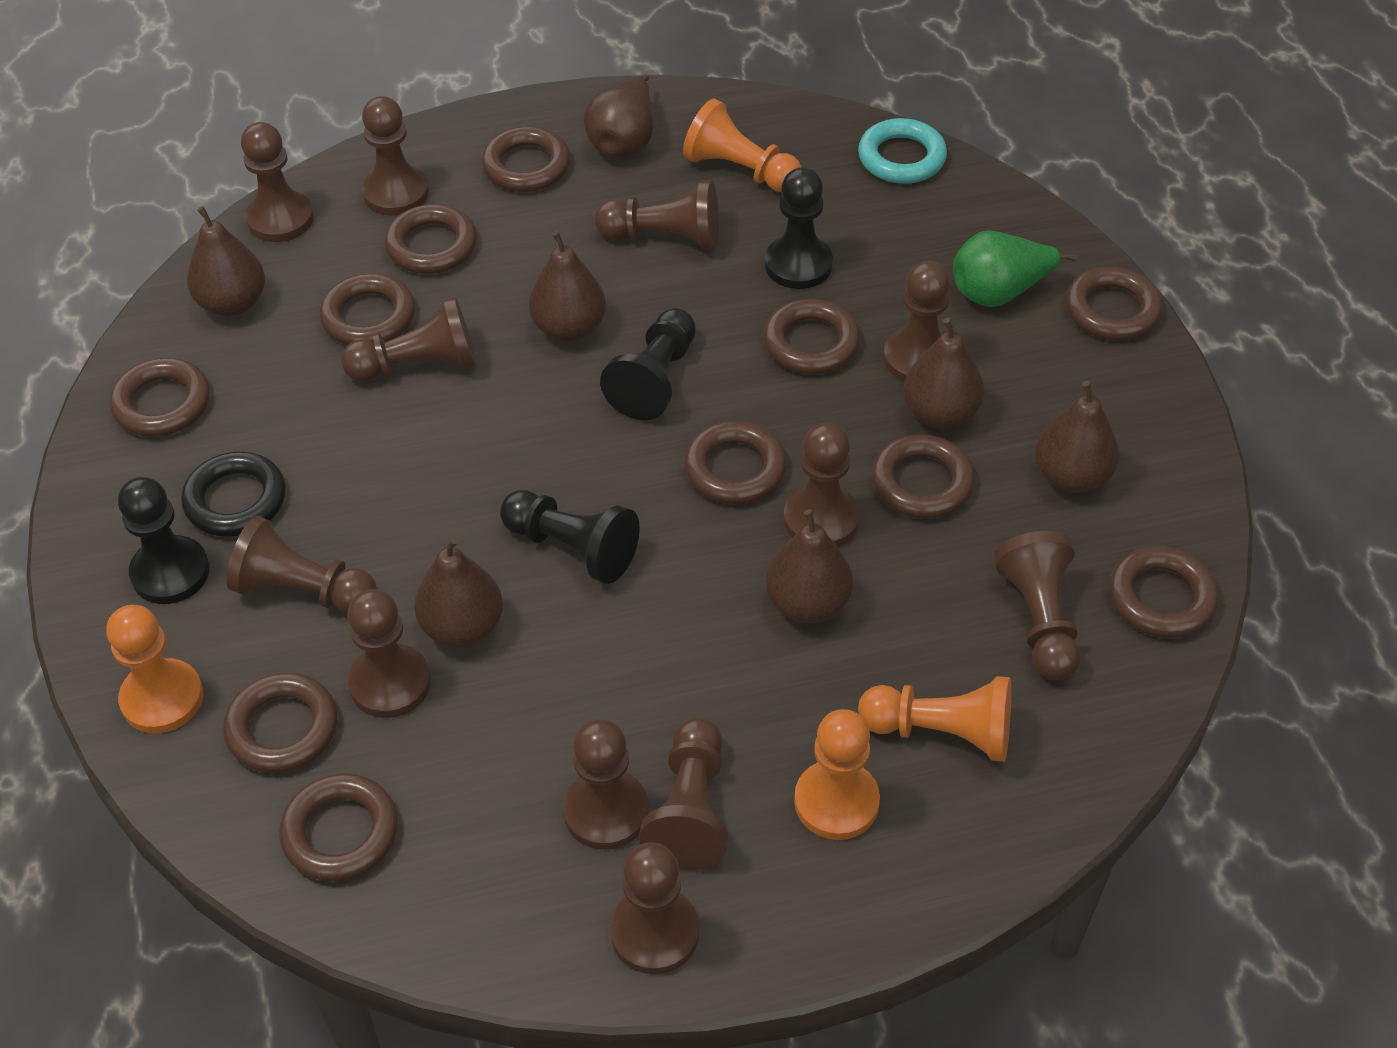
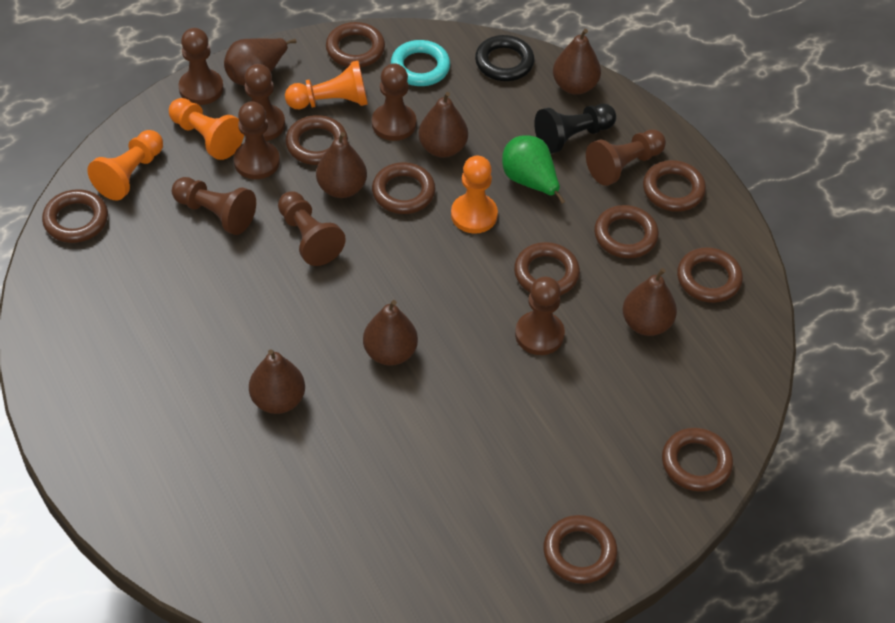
black pawn: [118,477,210,604] [500,490,640,584] [600,308,696,420] [765,167,833,289] = 4 -> [534,104,616,154] = 1
brown pawn: [227,516,377,613] [241,122,314,242] [341,296,476,382] [347,589,431,718] [362,96,429,216] [563,719,648,850] [595,180,719,249] [610,842,699,974] [639,717,728,870] [783,423,860,547] [883,261,950,382] [994,531,1081,680] = 12 -> [172,177,256,235] [178,28,224,105] [234,101,280,179] [244,64,285,141] [278,191,346,266] [372,63,416,141] [515,277,565,355] [586,130,666,186] = 8
brown ring: [110,358,210,437] [223,672,338,773] [279,773,398,881] [319,274,415,345] [384,204,477,274] [482,126,570,192] [684,421,787,504] [764,299,860,374] [872,434,975,519] [1066,267,1162,340] [1109,546,1219,638] = 11 -> [42,189,108,243] [286,115,348,165] [326,22,385,68] [372,162,435,214] [514,242,580,296] [543,515,617,584] [594,205,659,258] [643,160,706,212] [662,428,733,492] [677,247,743,303] = 10

